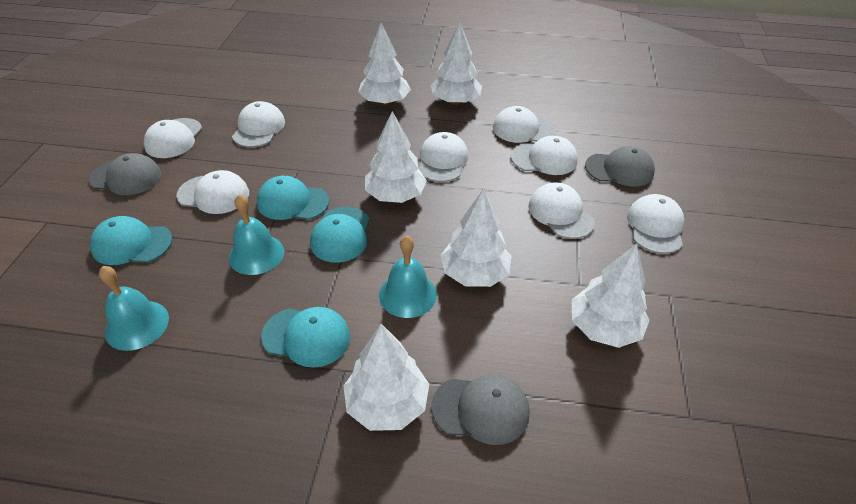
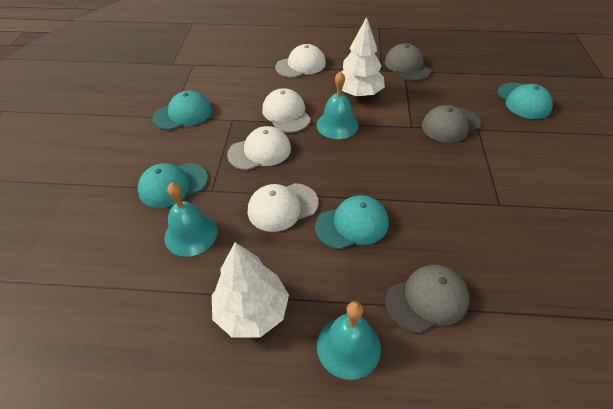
white cap: [143,118,202,158] [177,170,249,214] [232,101,285,147] [419,132,468,182] [493,106,556,143] [511,136,578,175] [529,182,595,239] [627,194,684,254] = 8 -> [227,126,291,170] [248,183,318,232] [262,88,311,133] [275,44,326,78] = 4
white tree: [343,324,429,431] [358,23,411,105] [365,111,427,203] [430,22,482,105] [440,189,511,287] [572,244,649,348] = 6 -> [212,242,289,337] [341,17,385,97] = 2

